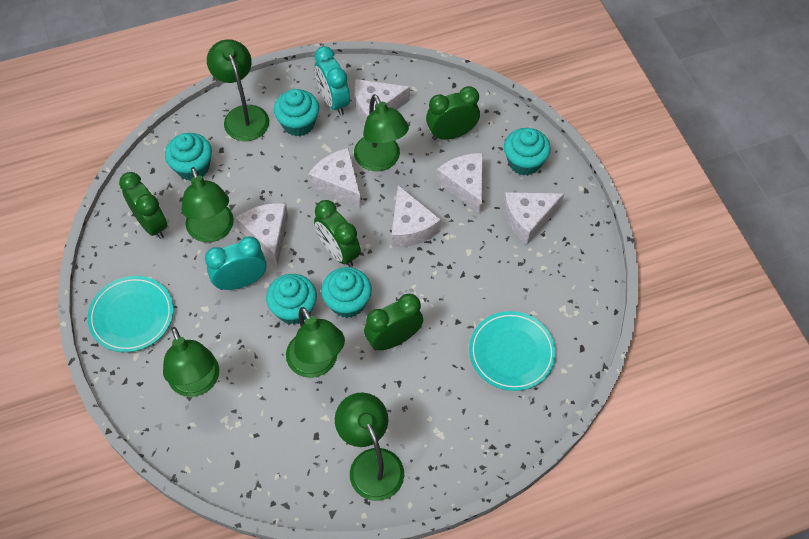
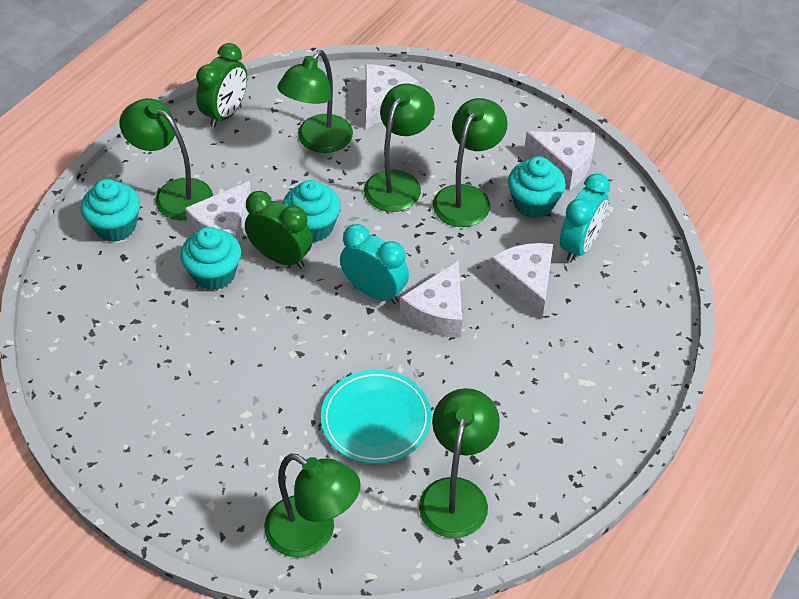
green clock: [119,172,167,239] [314,200,361,267] [364,294,423,350] [426,86,480,140] = 4 -> [196,43,247,128] [245,191,313,268] = 2
turquoise cupcake: [165,133,212,181] [266,274,317,325] [274,89,319,136] [321,267,372,318] [504,128,551,176] = 5 -> [81,179,140,242] [180,227,241,291] [282,180,341,242] [508,157,566,219] = 4
turquoise plate: [87,276,174,352] [469,311,556,391] = 2 -> [321,370,431,464] = 1
white cheese: [235,203,288,266] [308,148,361,207] [355,79,410,125] [392,185,441,247] [436,153,483,213] [503,192,564,244] = 6 -> [185,181,251,245] [365,64,418,129] [400,261,462,338] [490,243,553,319] [524,131,595,190] = 5

